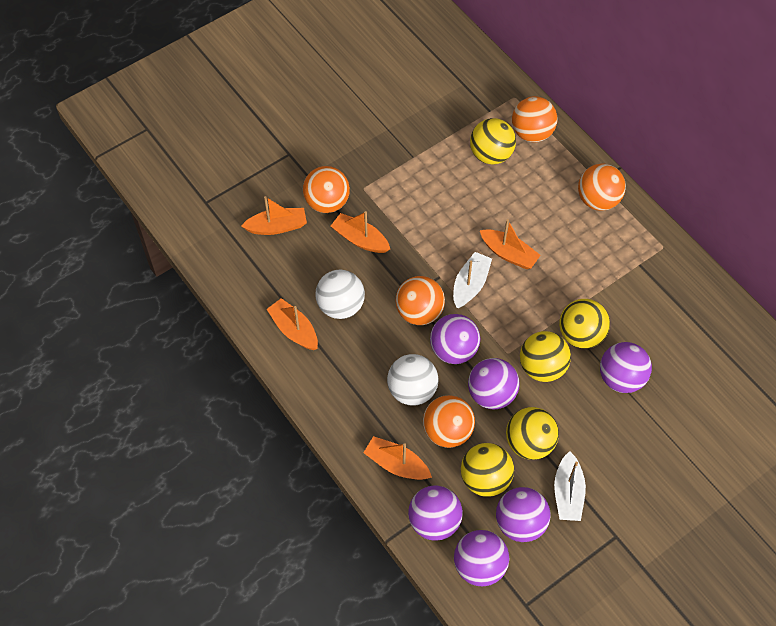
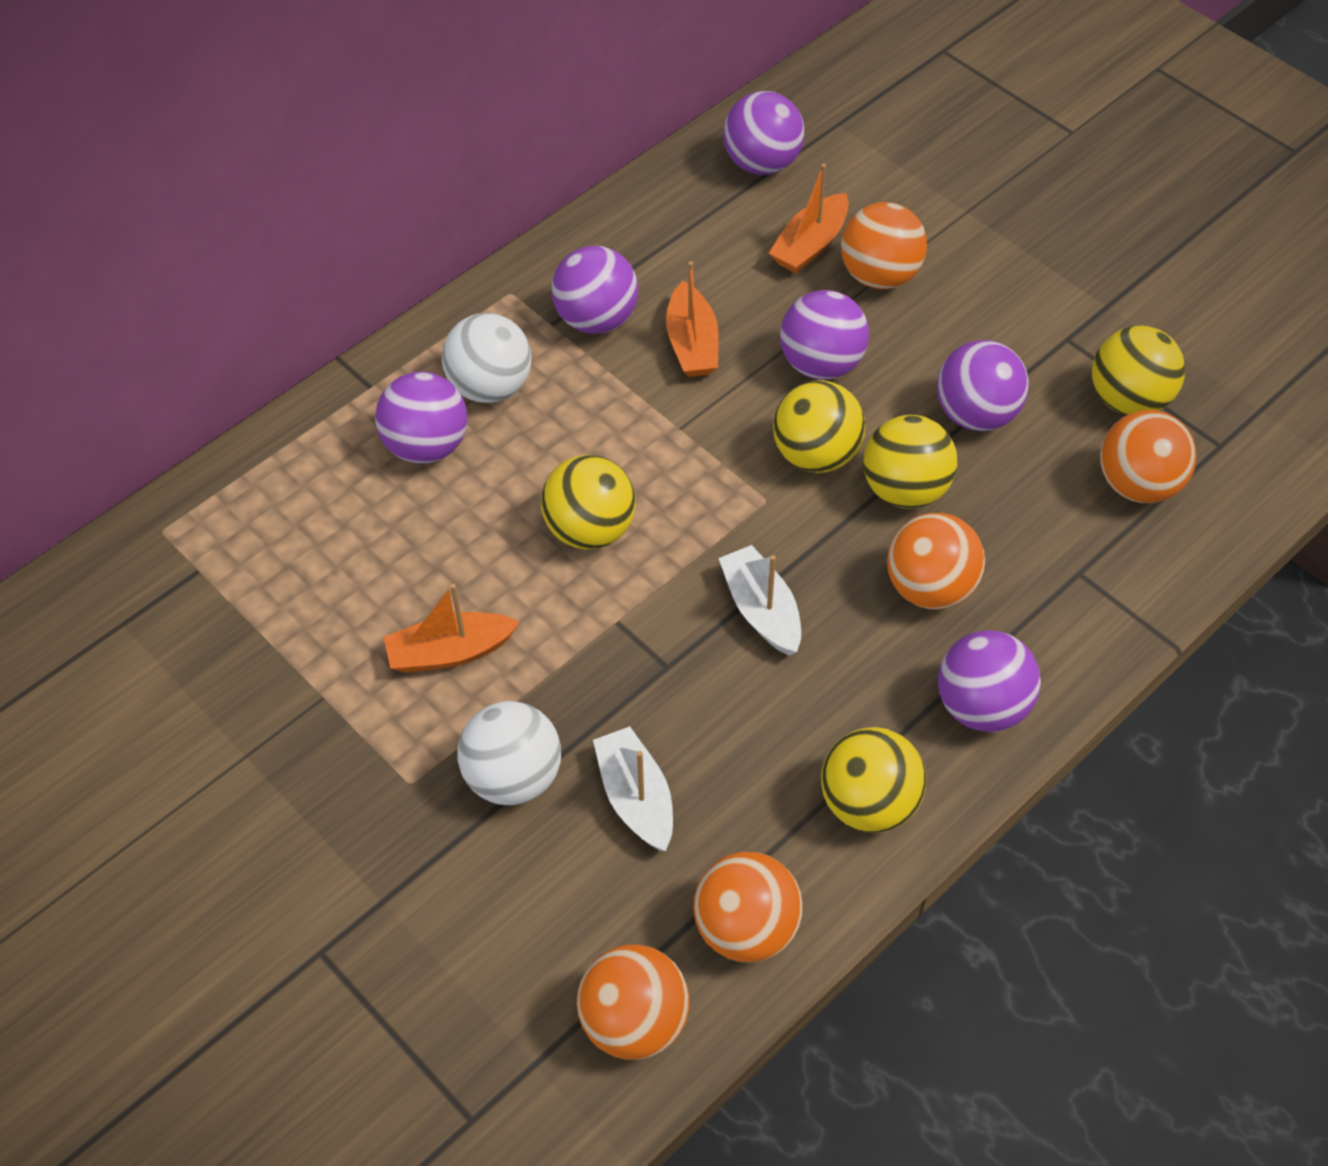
orange boat: [241,196,307,235] [266,298,318,350] [331,211,390,253] [363,436,432,480] [480,219,541,269] = 5 -> [384,584,520,673] [666,261,719,377] [769,164,849,273] = 3

